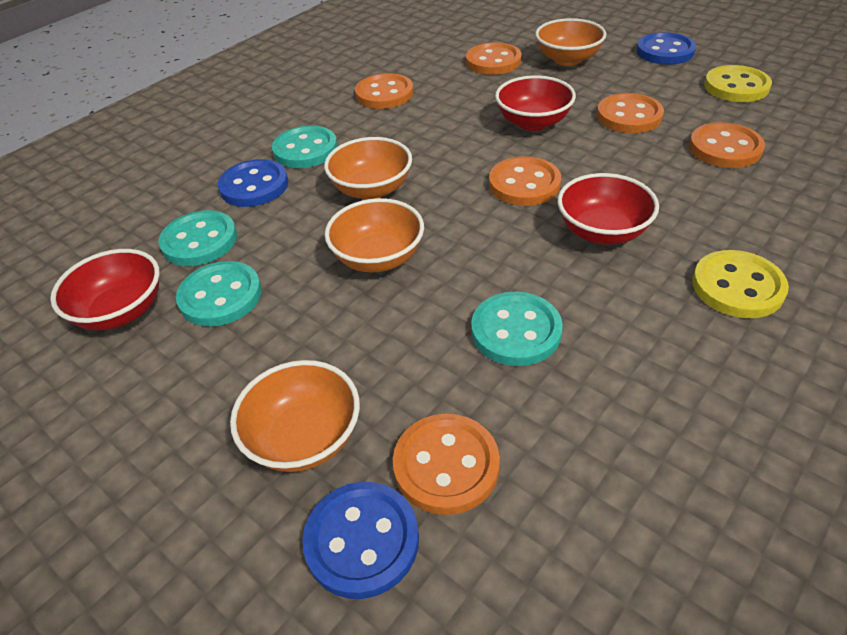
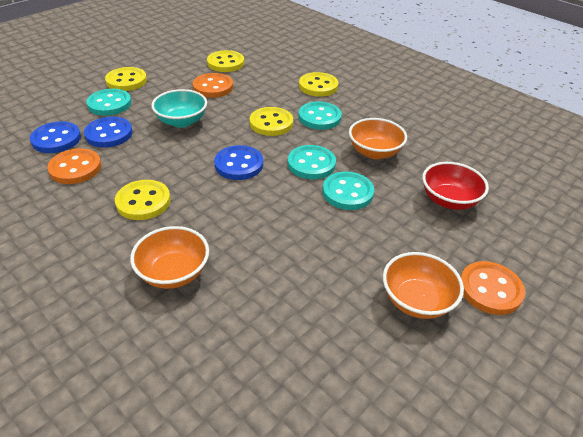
orange bowl: [230,360,360,472] [324,137,412,200] [325,198,424,272] [535,18,606,66] = 4 -> [130,226,209,289] [349,118,407,159] [383,252,464,319] = 3
orange button: [355,73,413,109] [393,414,500,515] [466,42,521,75] [489,156,561,206] [597,93,664,133] [689,122,765,168] = 6 -> [47,148,102,184] [193,73,233,98] [461,261,525,315] = 3
red bowl: [50,249,160,330] [495,75,576,131] [557,173,659,245] = 3 -> [422,162,489,210] = 1
turquoise bowl: none = 0 -> [151,89,207,128] = 1
yellow button: [692,250,789,318] [704,65,772,102] = 2 -> [105,67,147,91] [115,180,171,220] [207,50,244,72] [250,107,293,136] [299,72,338,97] = 5

